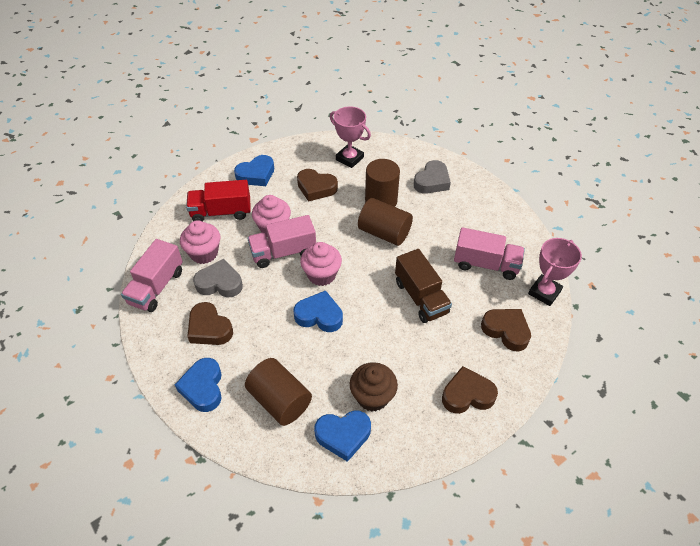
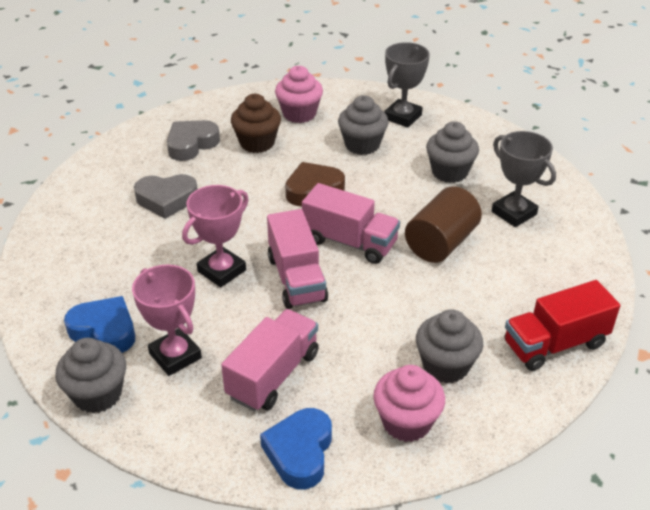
blue heart: [175,358,222,412] [234,155,274,186] [293,290,343,332] [314,410,371,462] = 4 -> [64,296,135,353] [260,408,332,489] = 2
brown cylinder: [245,358,312,426] [358,198,413,246] [365,159,400,207] = 3 -> [405,186,482,263] = 1
brown heart: [187,302,233,345] [297,169,338,202] [442,366,498,414] [481,309,531,351] = 4 -> [285,162,345,206] = 1
brown truck: [395,249,452,323] = 1 -> none = 0
grey cupcake: none = 0 -> [55,338,126,413] [338,95,388,155] [416,309,483,383] [426,121,479,183] = 4
grey trophy: none = 0 -> [384,42,430,128] [492,131,556,227] = 2
pink cupcake: [180,220,220,264] [252,195,291,236] [300,242,342,286] = 3 -> [275,66,323,123] [373,365,445,442] = 2

